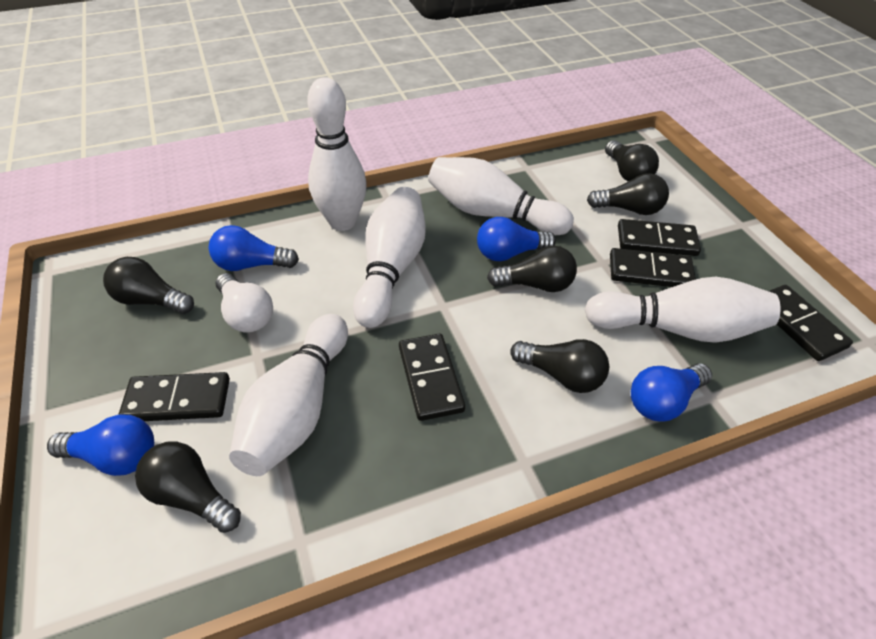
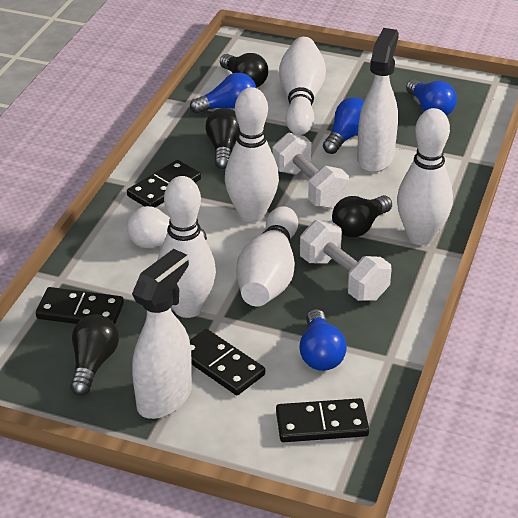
black domino: [118,372,230,421] [399,334,465,421] [610,248,696,287] [618,219,701,256] [769,285,853,361] = 5 -> [36,287,124,324] [127,160,201,207] [190,329,265,395] [276,398,369,442] = 4
black light bulb: [103,257,194,314] [135,442,241,533] [487,246,577,292] [510,339,609,393] [587,173,669,215] [605,140,659,181] = 6 -> [70,315,119,396] [205,108,239,169] [220,53,268,88] [332,195,392,238] = 4
white dumbbell: none = 0 -> [273,133,349,209] [300,220,392,301] = 2
white spray bottle: none = 0 -> [132,249,192,419] [357,28,399,172] = 2

